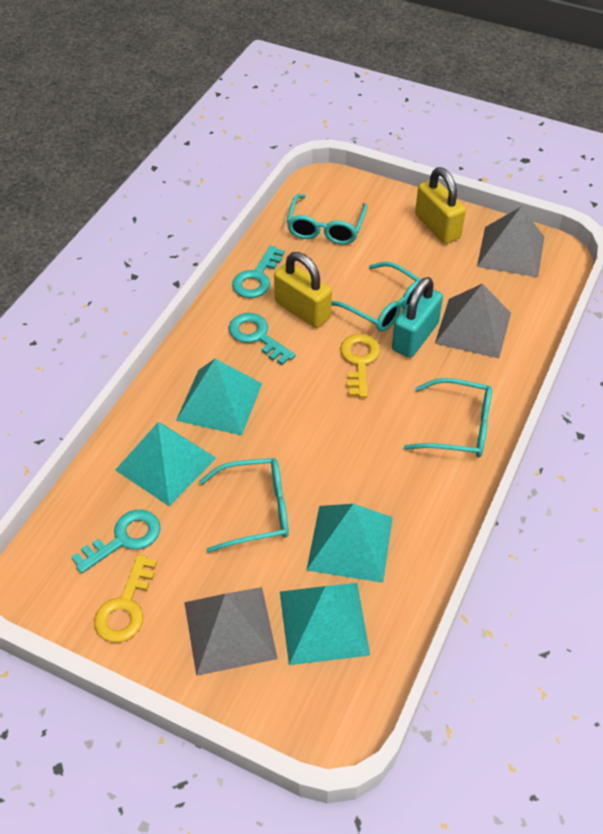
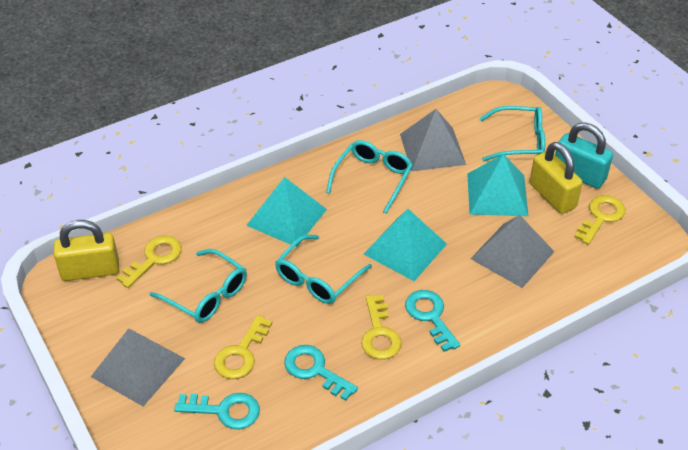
turquoise pyramid: [115,422,216,506] [176,359,262,435] [280,583,370,665] [307,504,393,583] = 4 -> [246,177,327,247] [364,209,447,281] [467,154,528,216] = 3
yellow key: [94,555,157,643] [340,334,380,398] = 2 -> [117,236,182,288] [214,315,272,379] [361,295,402,360] [574,195,625,245] = 4

